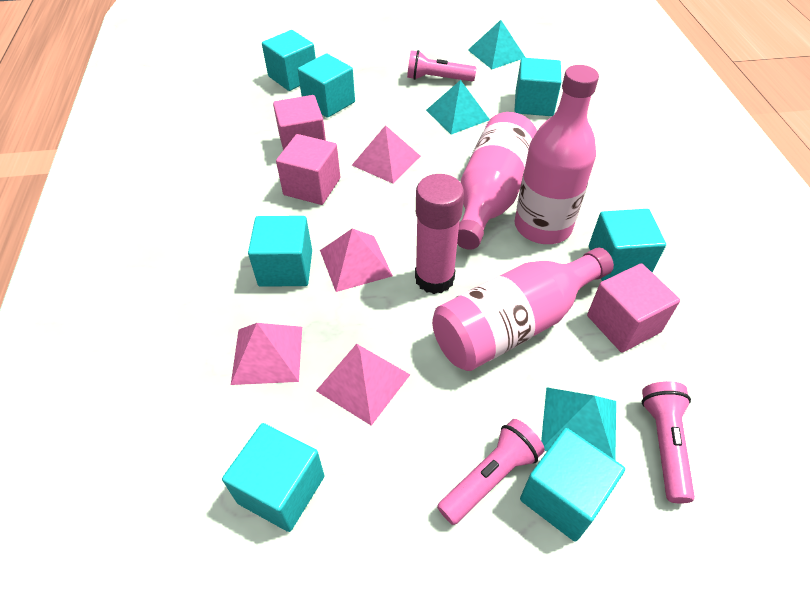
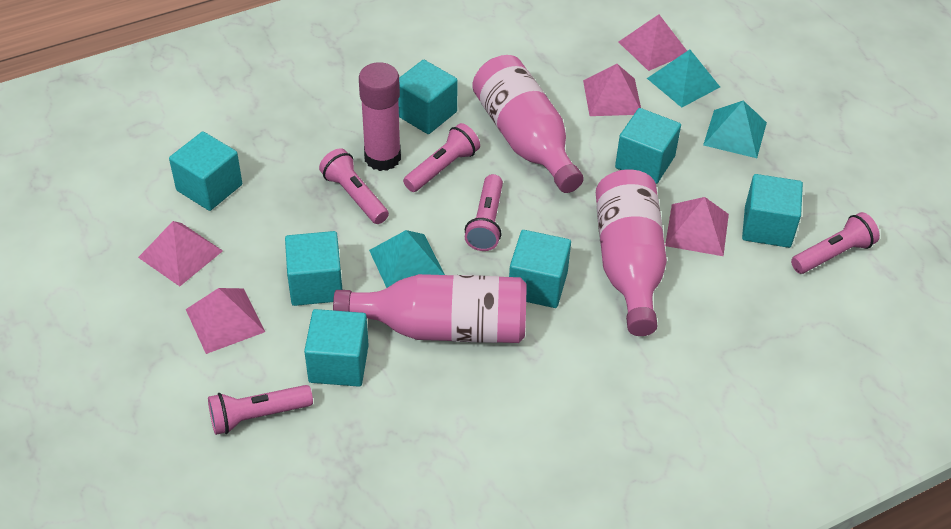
pink cube: [273,95,326,150] [276,134,340,205] [587,263,680,353] = 3 -> none = 0
pink flashlight: [407,50,476,81] [437,419,545,525] [642,381,695,504] = 3 -> [208,385,313,435] [319,148,389,224] [403,123,480,192] [465,174,503,251] [791,212,880,274] = 5
pink pyramid: [231,323,302,385] [316,344,410,426] [320,228,393,292] [352,125,421,184] = 4 -> [138,221,223,286] [186,288,265,354] [583,64,641,116] [619,14,687,71] [665,197,729,256] = 5

